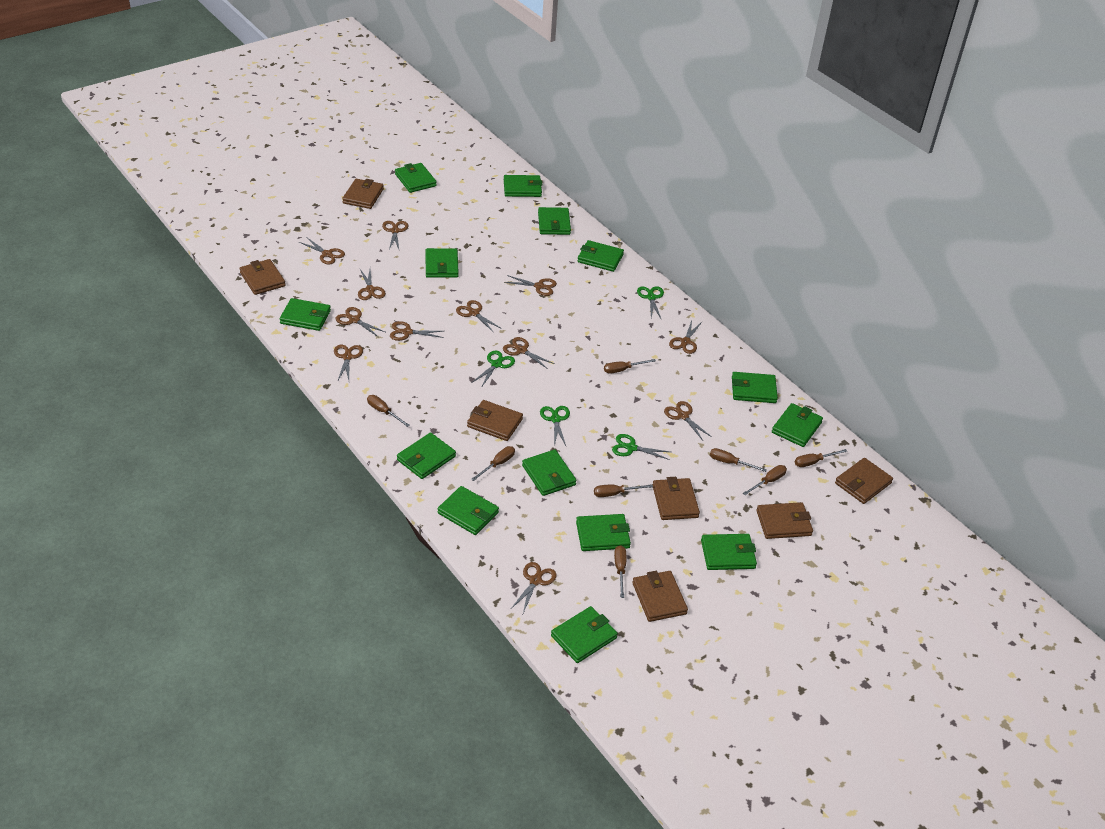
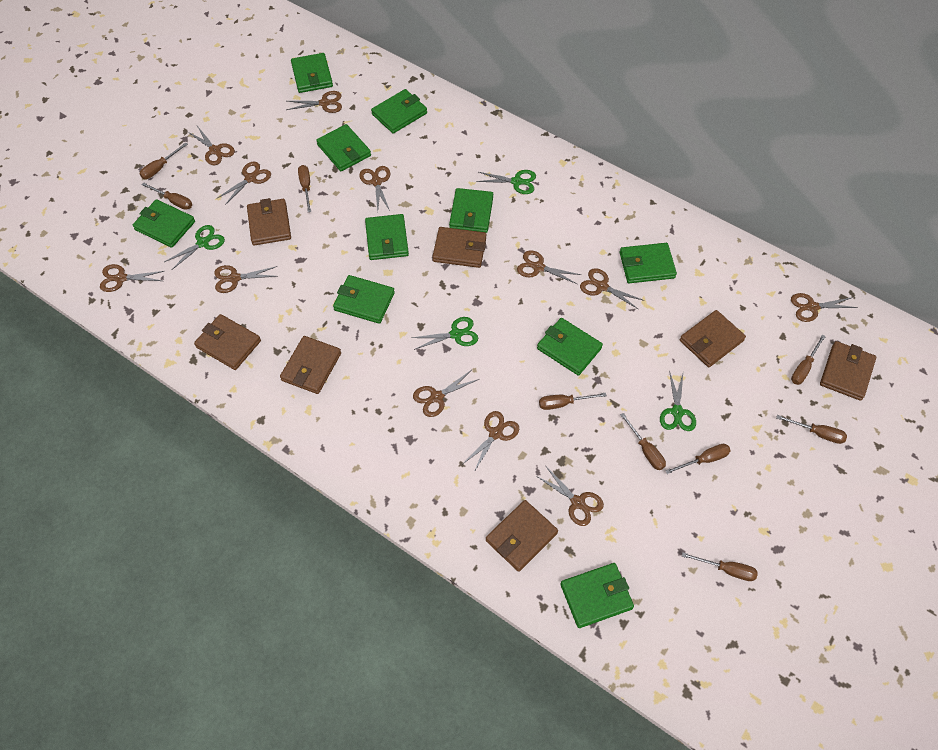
brown screwdriver: [367,395,410,427] [471,446,515,481] [594,484,653,497] [604,359,656,374] [614,545,626,598] [710,448,767,472] [743,465,787,495] [795,449,847,467] = 8 -> [139,142,188,179] [142,182,192,210] [298,165,311,212] [539,393,607,410] [620,413,666,470] [665,444,731,474] [682,552,758,581] [776,415,847,444] [791,335,826,385] = 9
green wallet: [280,298,331,331] [395,163,437,193] [397,433,456,479] [425,248,459,278] [438,486,499,535] [504,175,543,197] [522,450,577,496] [538,207,571,235] [551,606,618,663] [576,514,631,551] [577,240,624,272] [701,534,757,570] [732,372,778,403] [772,403,823,447] = 14 -> [133,199,195,248] [291,53,333,93] [316,124,371,171] [333,275,395,324] [365,214,409,260] [371,89,427,134] [449,188,493,233] [537,318,603,376] [560,563,634,628] [620,243,677,283] = 10

